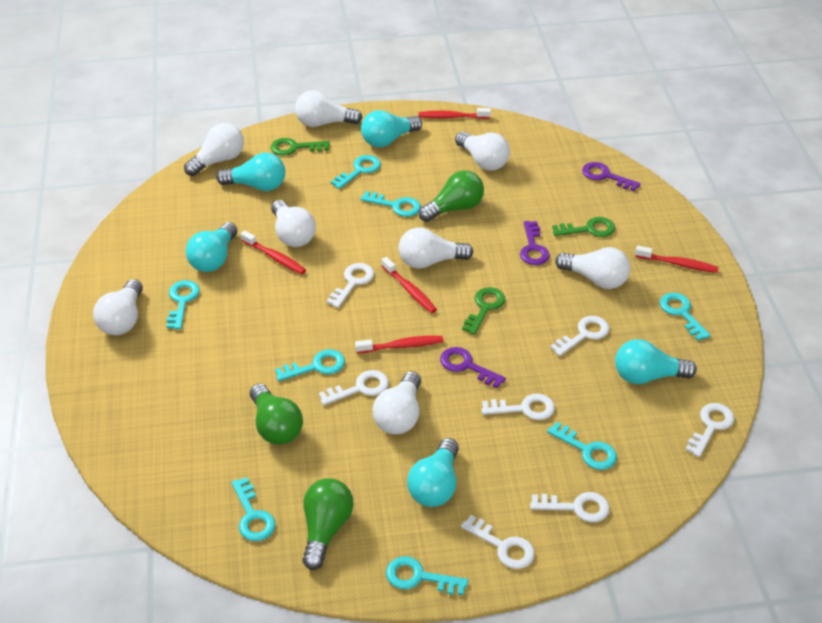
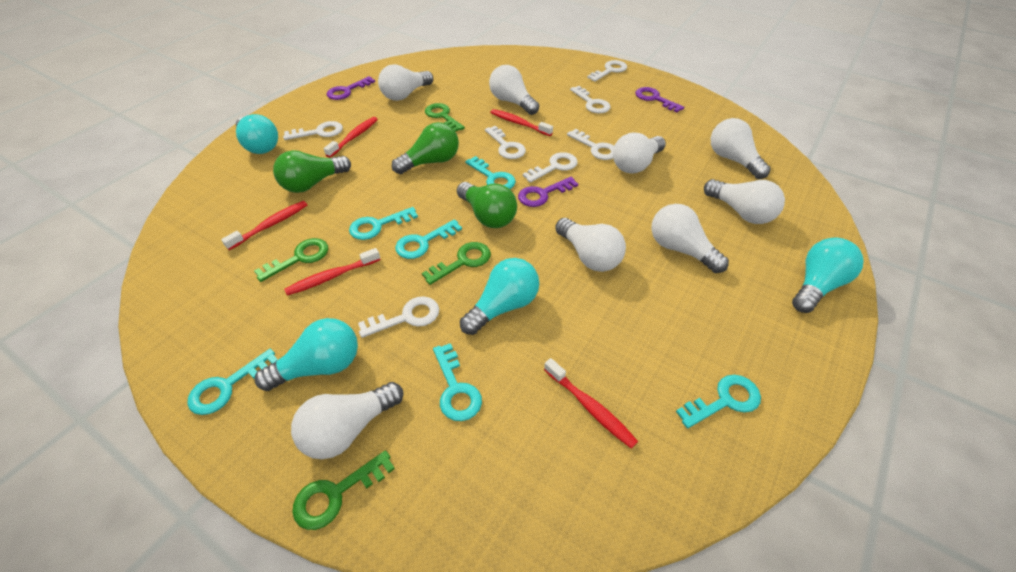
green key: [271,138,330,156] [462,287,505,335] [552,217,615,237] = 3 -> [254,238,328,282] [292,450,395,530] [422,242,491,285] [425,103,465,132] = 4
turquoise key: [167,280,200,329] [231,477,275,541] [275,349,345,381] [331,155,381,189] [360,191,421,217] [386,556,468,595] [547,422,617,470] [660,293,711,341] = 8 -> [187,349,278,415] [349,207,418,240] [395,219,462,259] [433,343,482,421] [465,156,516,189] [676,375,761,428] = 6
turquoise light bulb: [186,222,238,272] [216,152,285,191] [361,110,422,147] [407,438,459,507] [615,339,697,384] = 5 -> [236,114,278,154] [255,318,358,391] [460,258,539,335] [792,237,864,313] = 4

